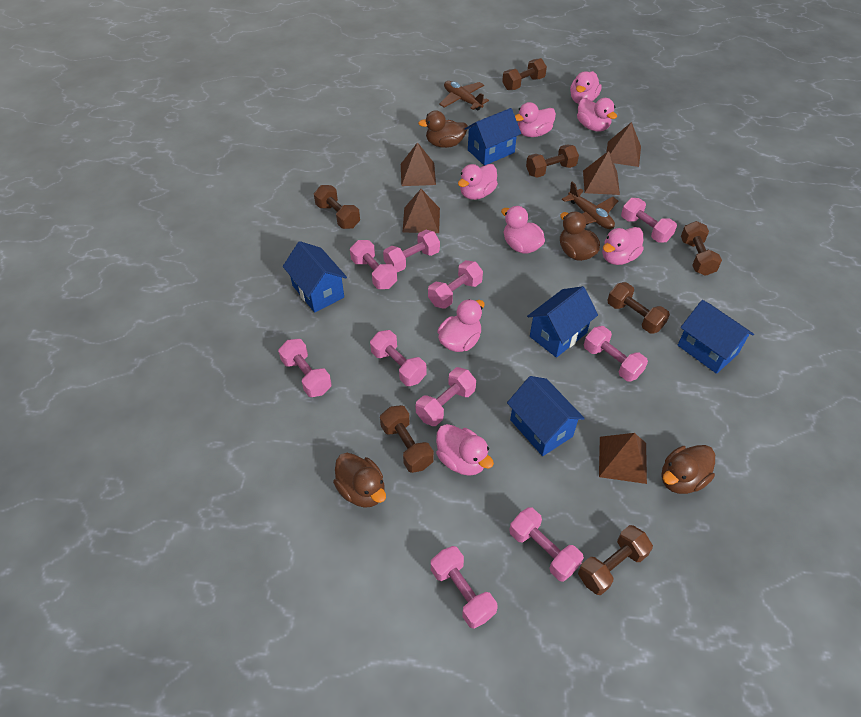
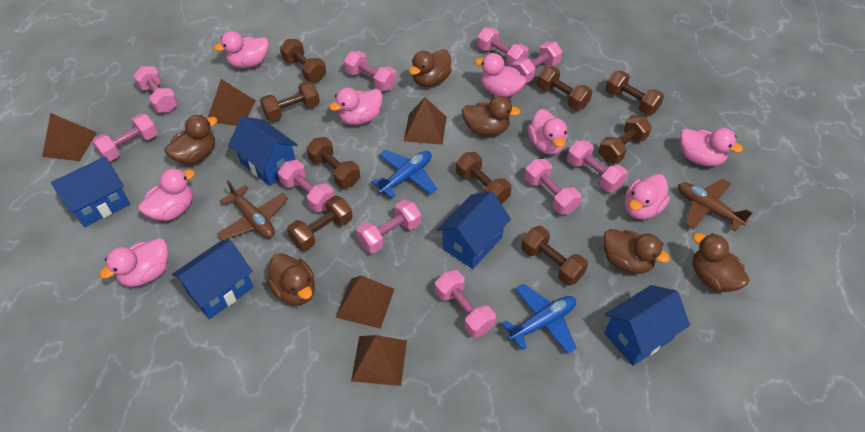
blue plane: none = 0 -> [371,150,437,198] [501,284,576,354] = 2
brown duck: [333,453,386,508] [418,110,468,148] [560,211,600,261] [661,445,715,494] = 4 -> [164,115,217,165] [266,253,315,305] [409,50,452,87] [462,96,521,136] [603,229,670,274] [692,233,749,292] = 6
brown dumbbell: [314,185,360,229] [380,405,434,473] [502,58,547,90] [526,144,579,178] [578,525,653,595] [607,282,670,334] [681,221,722,276] = 7 -> [260,81,320,121] [280,39,326,82] [287,196,353,251] [306,137,360,188] [456,152,511,205] [521,226,588,286] [537,66,592,110] [598,115,652,164] [605,71,664,115] = 9

